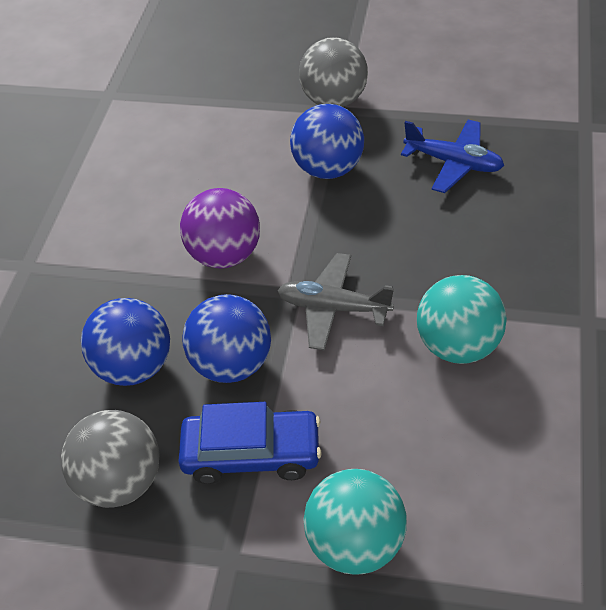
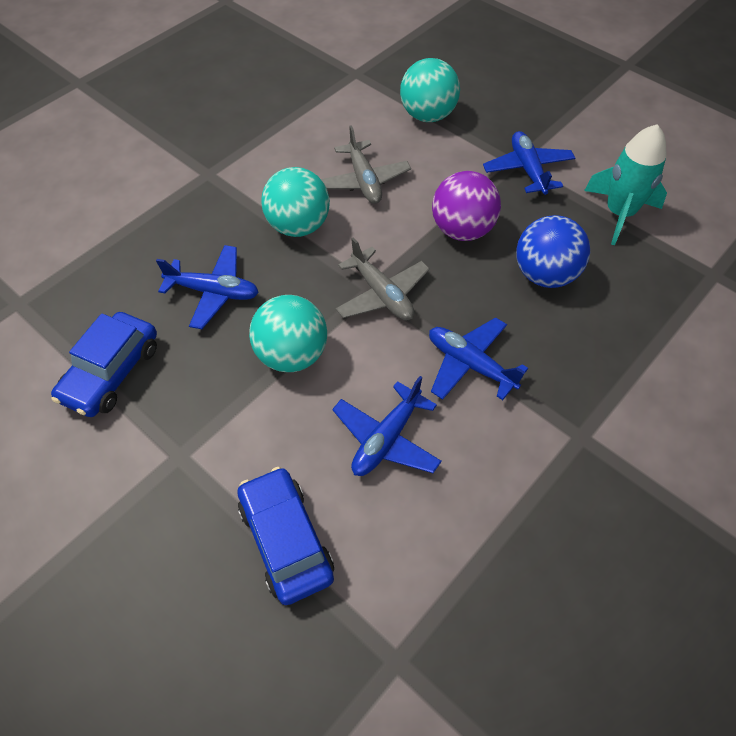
blue ball: [81,298,170,386] [182,294,271,383] [290,104,364,179] = 3 -> [516,215,590,288] = 1
blue car: [178,402,322,484] = 1 -> [51,312,157,417] [237,467,334,605] = 2
blue plane: [401,120,504,193] = 1 -> [156,245,259,329] [332,376,442,476] [429,317,528,400] [483,131,575,196] = 4
grey ball: [61,410,159,508] [299,37,368,107] = 2 -> none = 0
grey plane: [277,253,394,350] = 1 -> [321,125,411,204] [336,237,430,321] = 2
turquoise ball: [303,469,407,575] [417,275,507,364] = 2 -> [249,295,327,372] [261,167,330,237] [400,58,460,122] = 3
turquoise rocket: none = 0 -> [584,124,667,245] = 1

